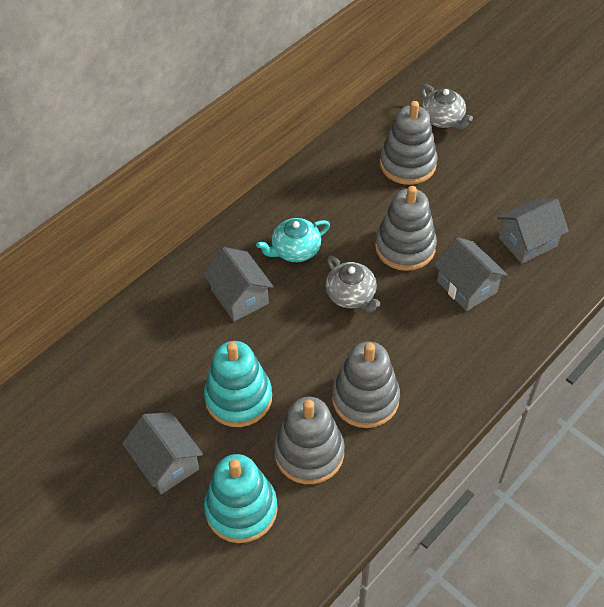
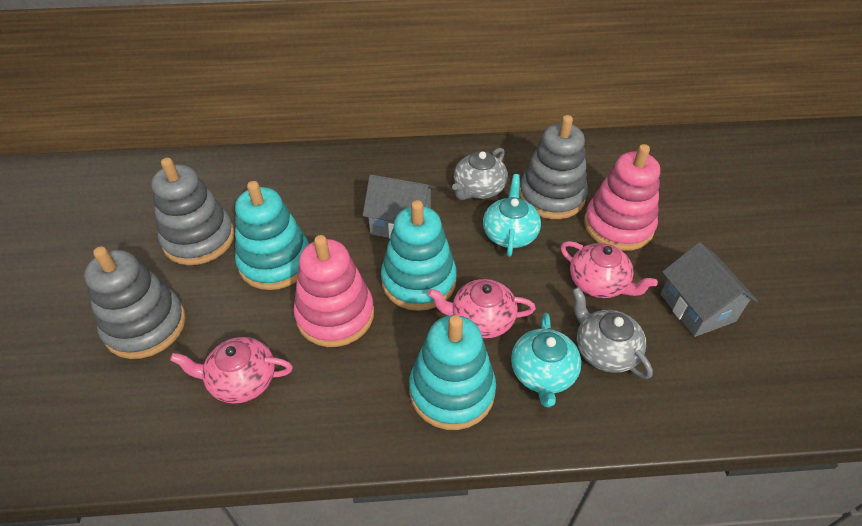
grey house: [122,412,203,494] [203,247,274,321] [434,237,508,311] [497,198,569,264] = 4 -> [363,175,436,239] [660,242,758,337] = 2
grey stacking toy: [274,397,345,484] [332,341,400,428] [375,186,437,271] [380,101,437,185] = 4 -> [84,246,186,359] [152,158,235,265] [519,115,588,219] = 3
pink stacking toy: none = 0 -> [293,235,374,347] [584,144,660,251] = 2
pink teapot: none = 0 -> [170,337,293,404] [428,279,536,338] [561,241,658,298] = 3
turquoise stacking toy: [204,341,272,427] [204,454,278,543] = 2 -> [235,181,309,290] [381,200,457,311] [409,315,496,430] = 3
turquoise teapot: [256,218,330,262] = 1 -> [483,174,541,257] [511,313,581,407] = 2

